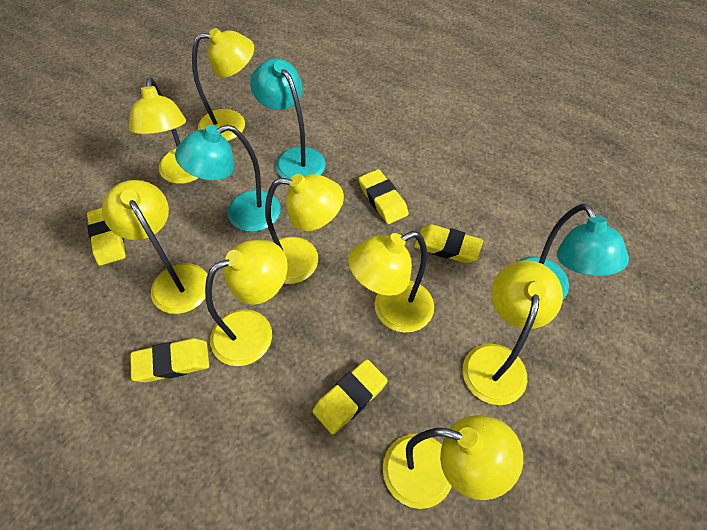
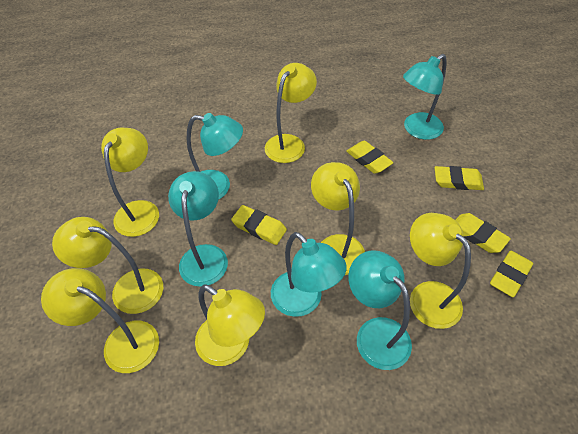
turquoise lamp: [175,125,281,232] [250,58,325,179] [519,204,629,299] = 3 -> [168,171,228,287] [187,113,243,200] [271,232,347,317] [348,250,412,370] [403,54,447,140] = 5
yellow lamp: [102,180,208,314] [129,78,198,184] [192,28,254,141] [205,240,288,366] [265,174,344,284] [348,231,434,333] [383,416,523,509] [462,260,563,405] = 8 -> [41,268,159,373] [52,217,163,314] [101,128,159,237] [195,284,265,366] [265,63,317,163] [311,162,365,275] [410,213,471,329] = 7

